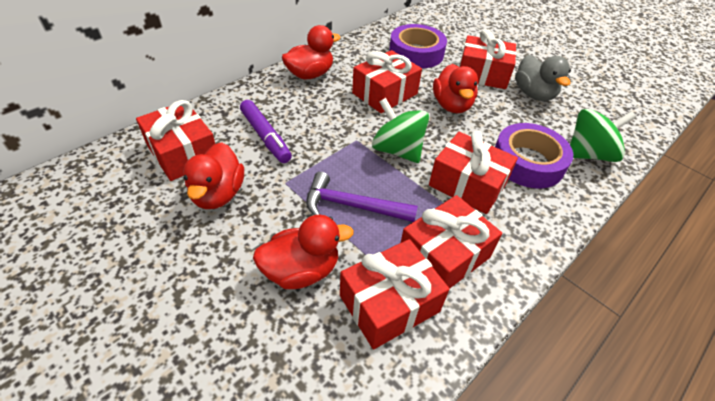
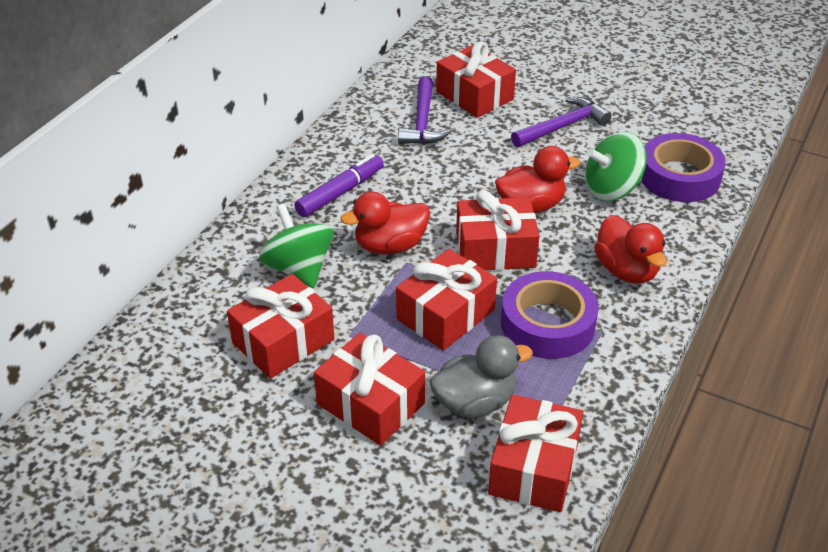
purple hammer: [306,172,418,222] = 1 -> [398,76,451,144] [511,97,611,147] = 2
red duck: [183,142,244,209] [253,215,354,289] [282,25,341,79] [433,64,478,114] = 4 -> [341,191,430,254] [495,146,580,213] [594,215,667,284] = 3

